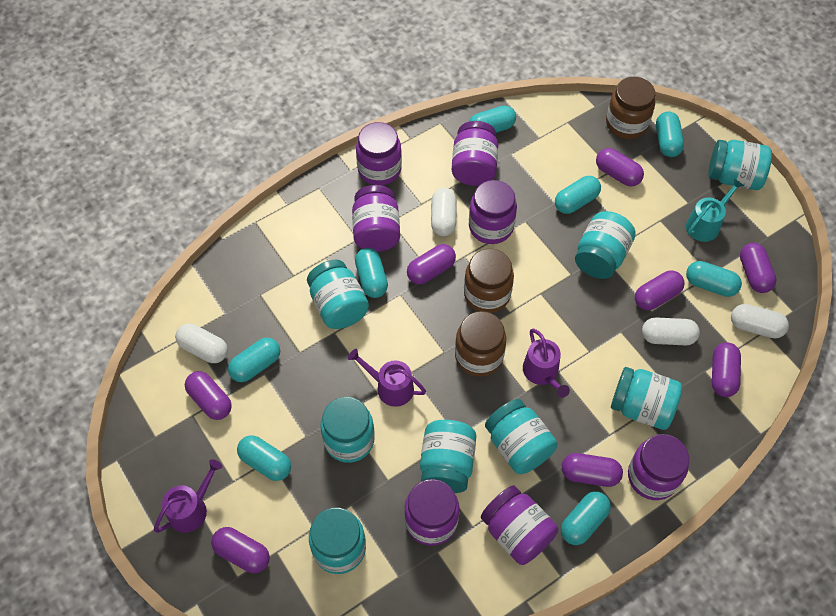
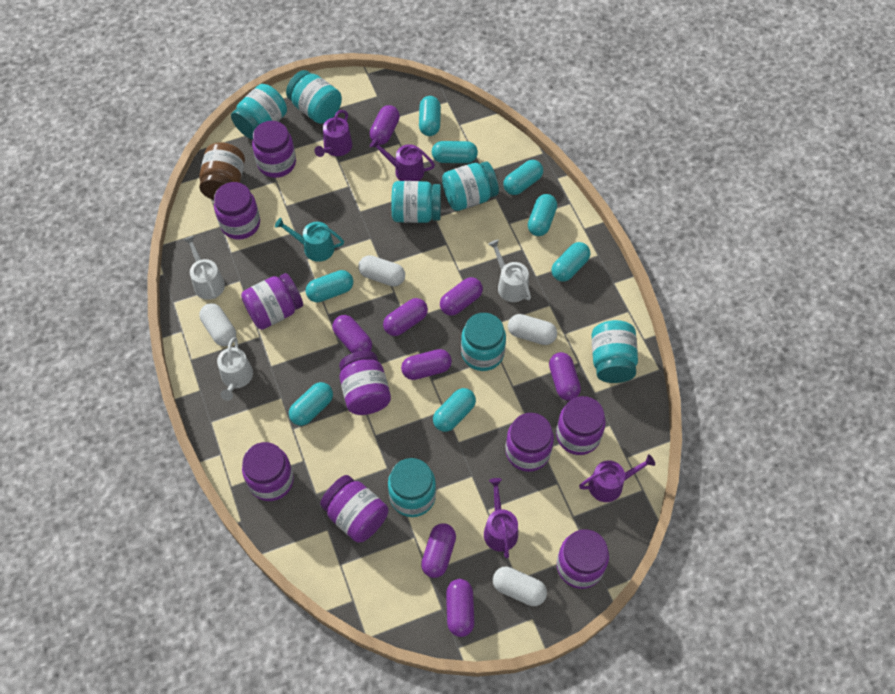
brown jar: [455,311,506,377] [464,249,514,313] [606,77,655,139] = 3 -> [199,142,245,200] = 1
purple jar: [352,185,400,252] [356,122,402,185] [404,479,459,546] [452,121,498,186] [469,180,517,244] [481,485,558,565] [628,434,689,500] = 7 -> [214,182,260,240] [241,273,303,330] [242,442,294,501] [252,121,296,178] [320,475,388,543] [339,351,391,415] [505,413,554,472] [556,396,606,455] [557,529,609,589] = 9
purple watering can: [154,459,222,533] [348,349,426,407] [523,328,570,398] = 3 -> [315,110,352,157] [370,138,435,181] [484,478,518,559] [579,454,655,502] = 4
turquoise jar: [307,260,369,329] [309,508,366,574] [320,397,375,463] [420,420,476,493] [485,399,557,474] [575,211,636,279] [611,367,682,430] [708,140,772,190] = 8 -> [231,84,287,139] [286,70,342,124] [388,458,436,517] [391,181,441,223] [442,162,499,211] [461,313,506,371] [592,320,638,383] = 7
white watering can: none = 0 -> [184,236,225,300] [217,337,253,401] [488,240,531,302] = 3

